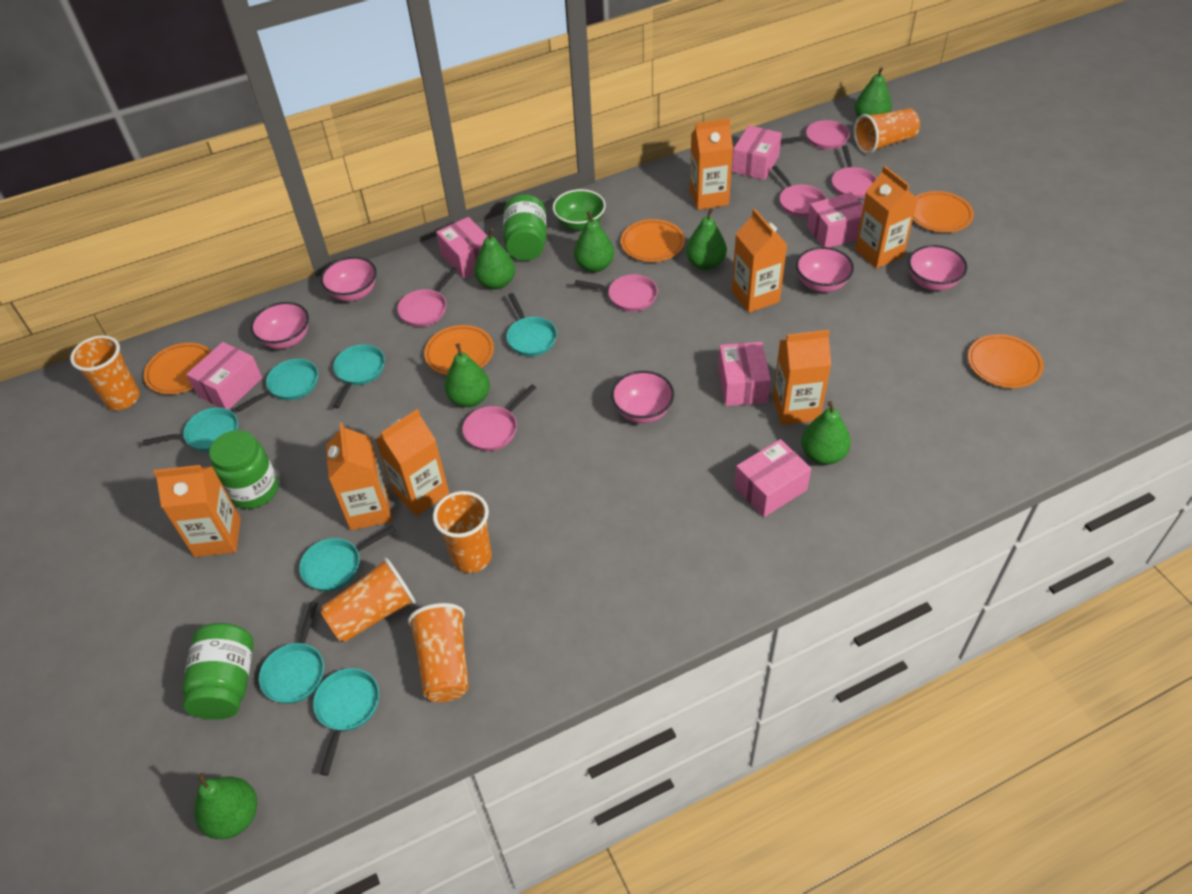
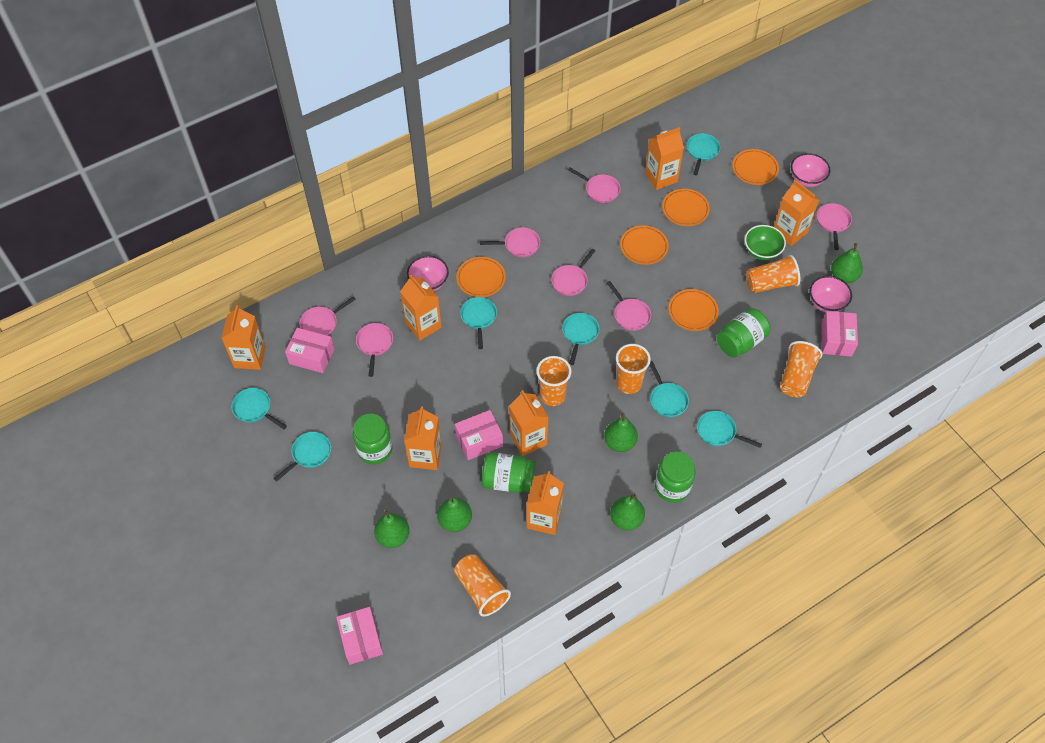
green jar: [182,623,254,720] [209,430,278,509] [503,194,547,261] = 3 -> [353,413,392,464] [482,452,535,493] [655,452,696,503] [717,308,771,358] = 4
green pear: [194,773,257,839] [444,343,490,407] [474,228,515,289] [574,211,614,272] [686,208,727,270] [801,401,851,465] [855,67,892,117] = 7 -> [374,510,410,548] [437,497,472,532] [604,413,638,452] [610,494,645,530] [831,243,863,283] = 5
pink bowl: [250,302,309,349] [321,257,377,301] [611,371,674,423] [796,247,854,292] [908,245,968,291] = 5 -> [407,256,449,291] [791,153,830,187] [810,276,852,312] = 3
pink box: [186,342,262,410] [436,217,488,279] [718,342,771,406] [732,125,782,180] [734,439,811,517] [807,192,863,247] = 6 -> [285,328,334,373] [336,607,383,665] [455,410,503,460] [821,311,858,357] = 4
pink pan: [397,267,458,327] [462,385,536,451] [575,274,658,312] [772,165,826,217] [781,120,850,149] [832,145,877,199] = 6 -> [300,296,356,336] [356,323,393,377] [480,227,540,257] [551,249,595,296] [568,167,621,203] [606,281,651,331] [817,203,852,250] = 7

